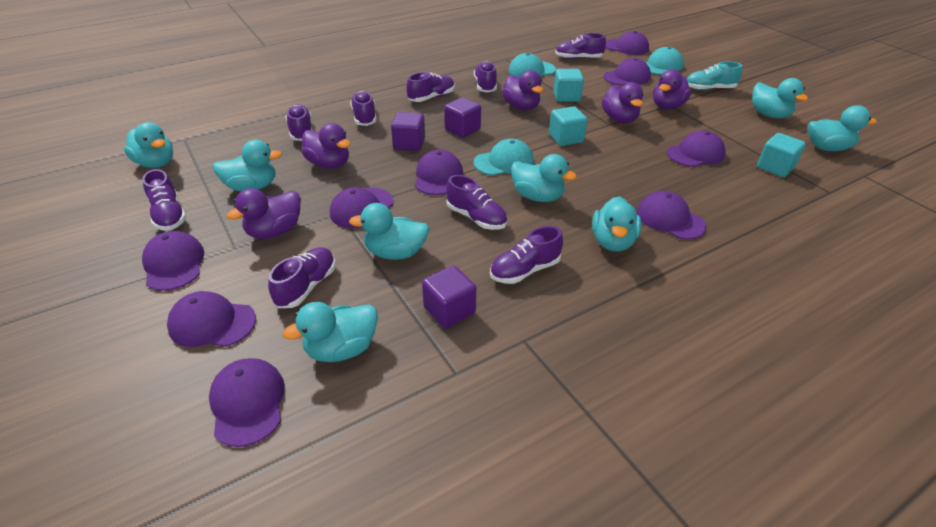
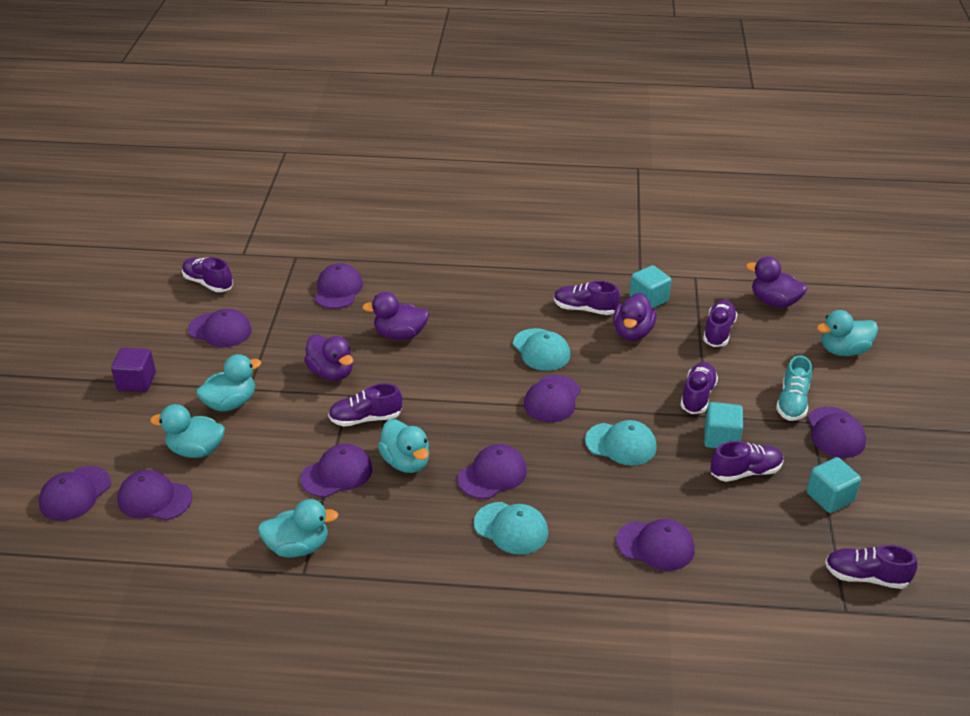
purple cube: [391,112,425,151] [422,265,476,329] [444,97,481,138] = 3 -> [111,348,156,392] = 1
purple duck: [227,188,301,239] [302,123,351,169] [502,70,543,110] [602,82,643,123] [653,69,692,109] = 5 -> [304,335,353,381] [362,292,429,340] [613,293,657,341] [746,257,807,307] = 4
purple shoe: [142,169,186,231] [268,247,336,308] [286,104,312,141] [350,91,376,126] [406,72,455,102] [446,175,507,230] [474,61,497,93] [490,226,563,284] [555,33,606,59] = 9 -> [182,257,233,292] [328,383,402,427] [554,281,620,315] [680,362,718,414] [703,300,737,347] [711,441,783,482] [825,545,918,589] = 7
turquoise duck: [124,122,173,168] [213,140,282,191] [283,302,378,362] [349,203,429,260] [511,154,577,202] [592,196,642,252] [752,78,808,118] [808,105,877,151] = 8 -> [150,404,225,458] [196,354,261,412] [258,499,339,558] [378,419,429,473] [817,310,878,356] = 5

